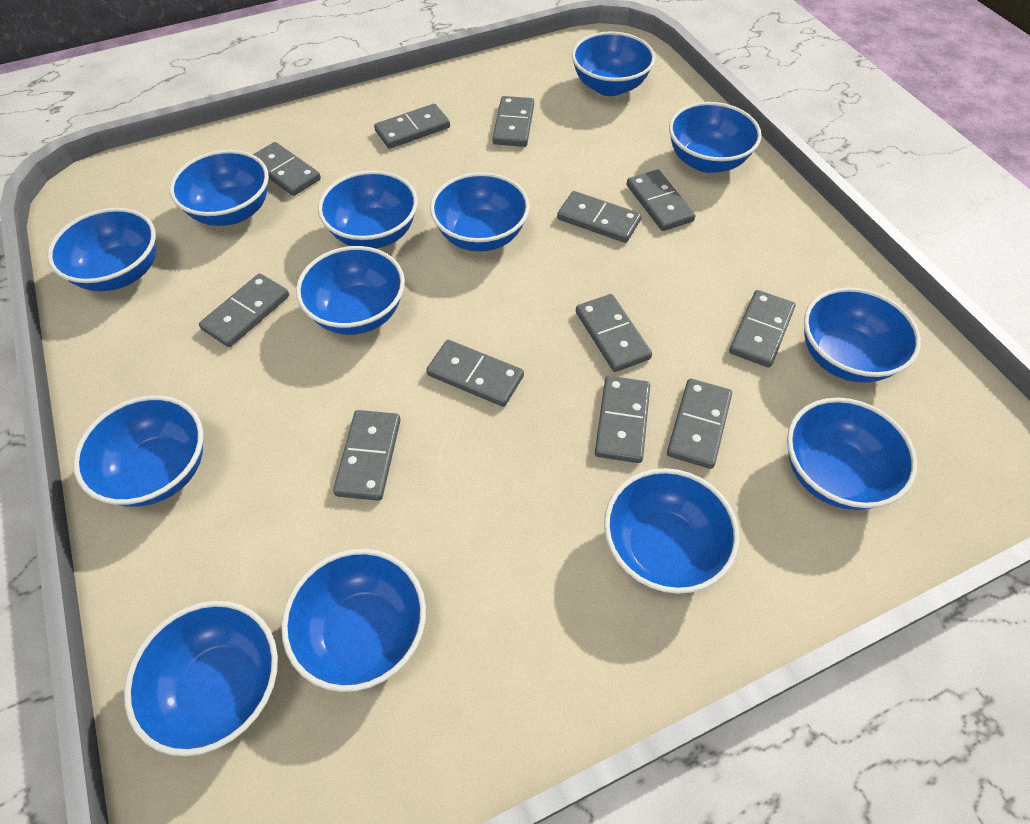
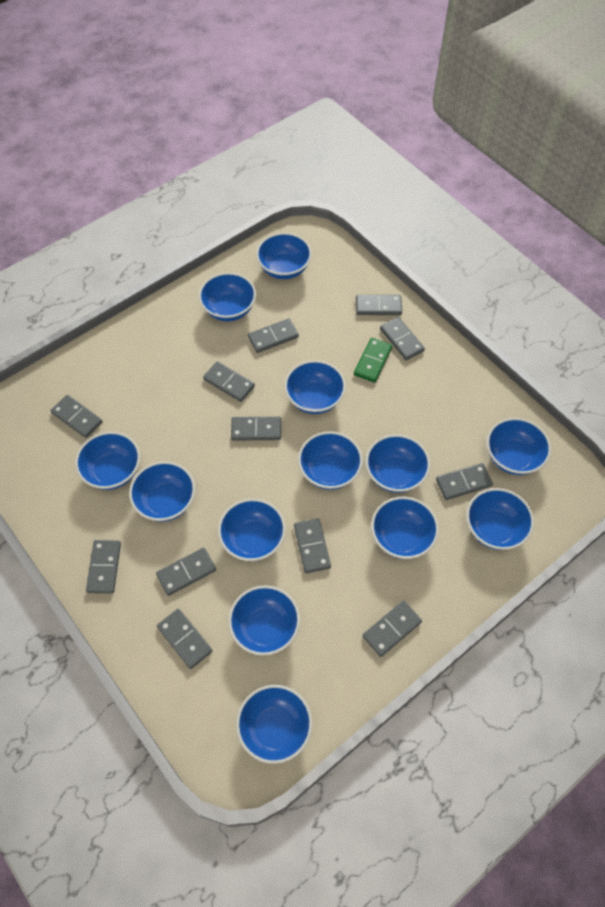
green domino: none = 0 -> [354,338,392,382] = 1

